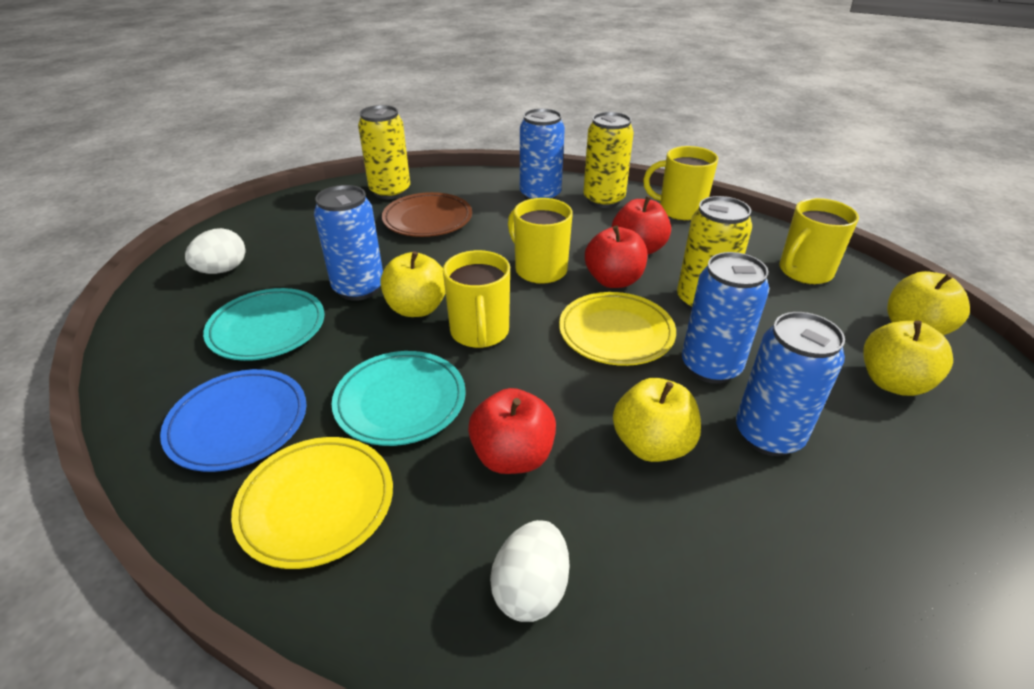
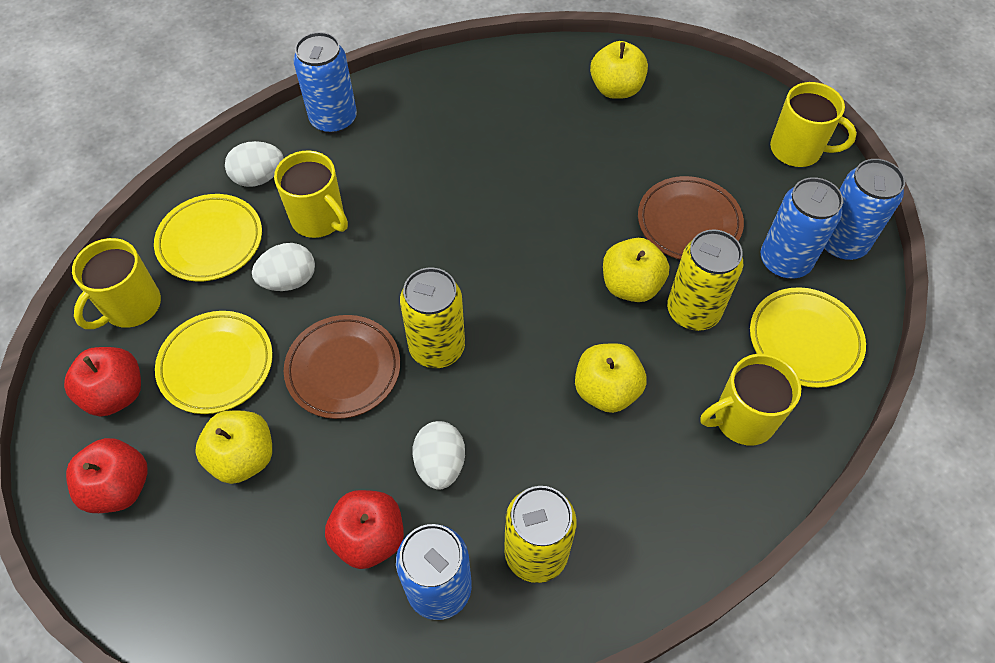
blue plate: [160,369,306,472] = 1 -> none = 0
brown plate: [382,192,472,237] = 1 -> [284,315,400,419] [638,176,744,260] = 2
turquoise plate: [203,288,324,361] [332,351,466,446] = 2 -> none = 0
white egg: [185,228,245,274] [490,520,569,622] = 2 -> [225,141,284,187] [252,243,315,291] [412,421,465,490] = 3
yellow plate: [231,437,393,569] [559,292,676,366] = 2 -> [154,194,262,281] [155,311,273,414] [750,287,866,388] = 3

